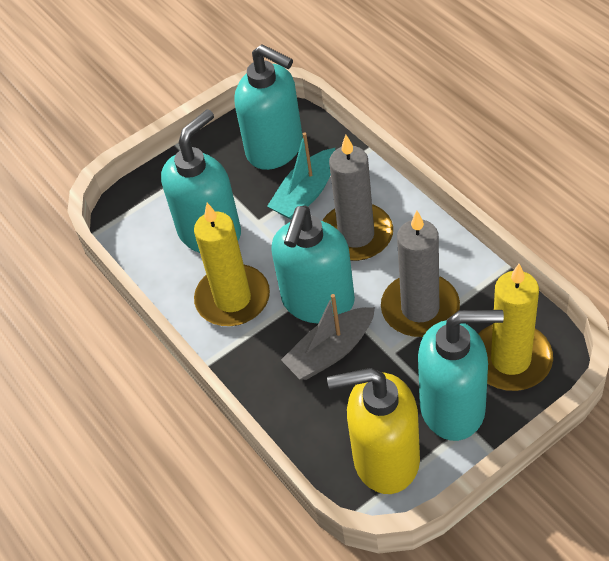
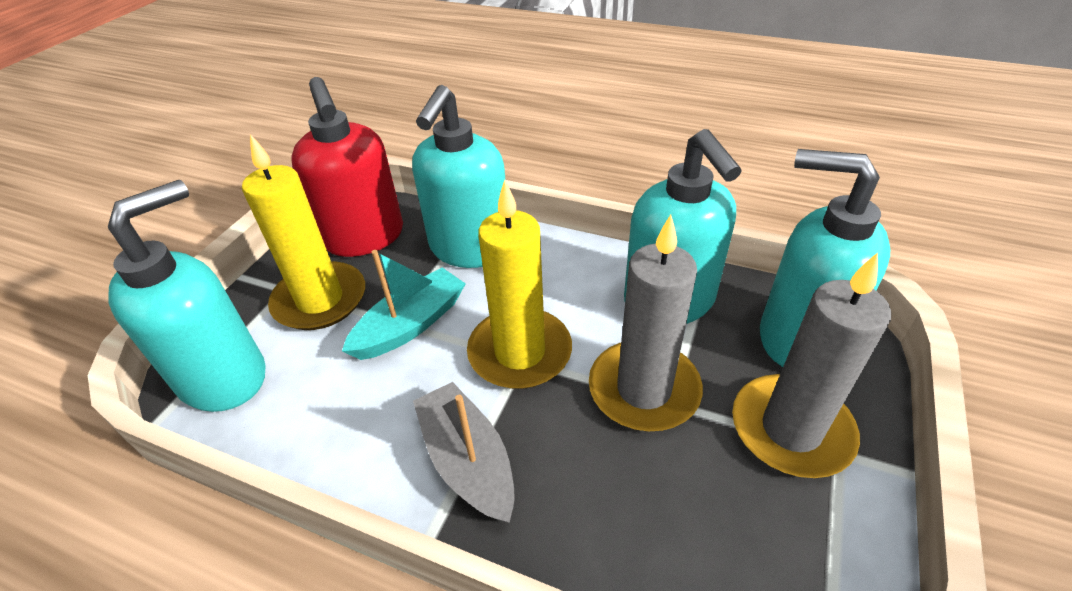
red soap dispenser: none = 0 -> [291,77,403,257] = 1
yellow soap dispenser: [327,368,420,494] = 1 -> none = 0

